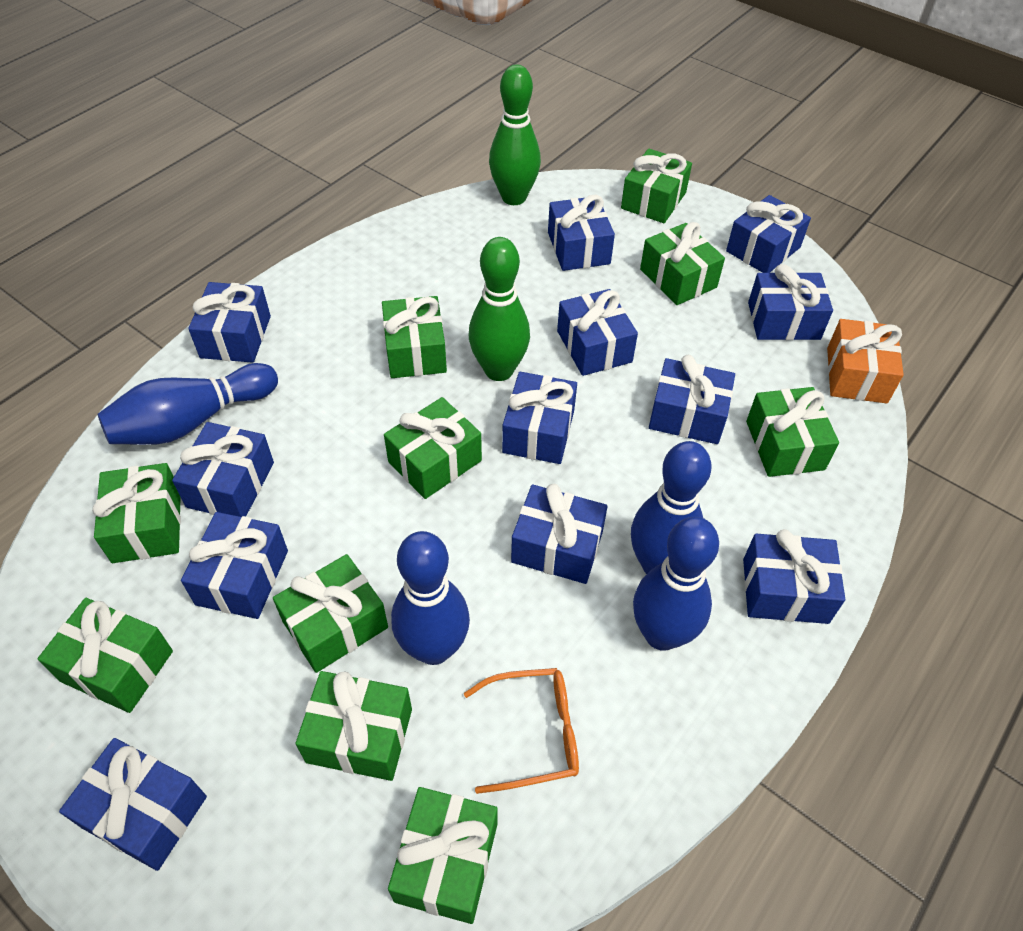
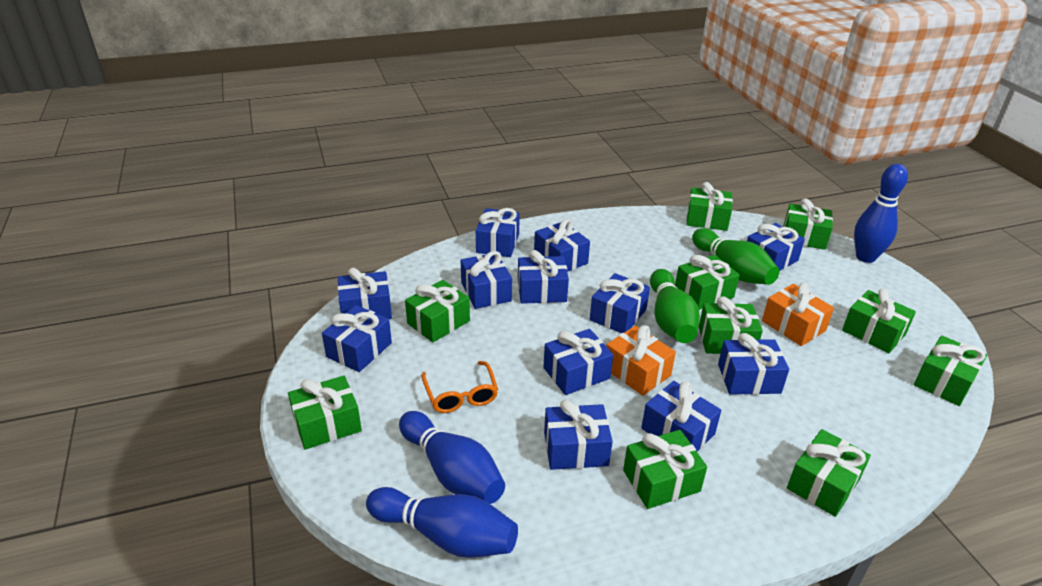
blue bowling pin: [97,363,278,445] [391,531,470,665] [631,441,711,574] [633,517,719,651] = 4 -> [366,487,518,558] [399,411,505,504] [854,164,908,263] = 3
orange gift: [827,319,904,403] = 1 -> [606,325,676,396] [762,282,834,346] = 2

